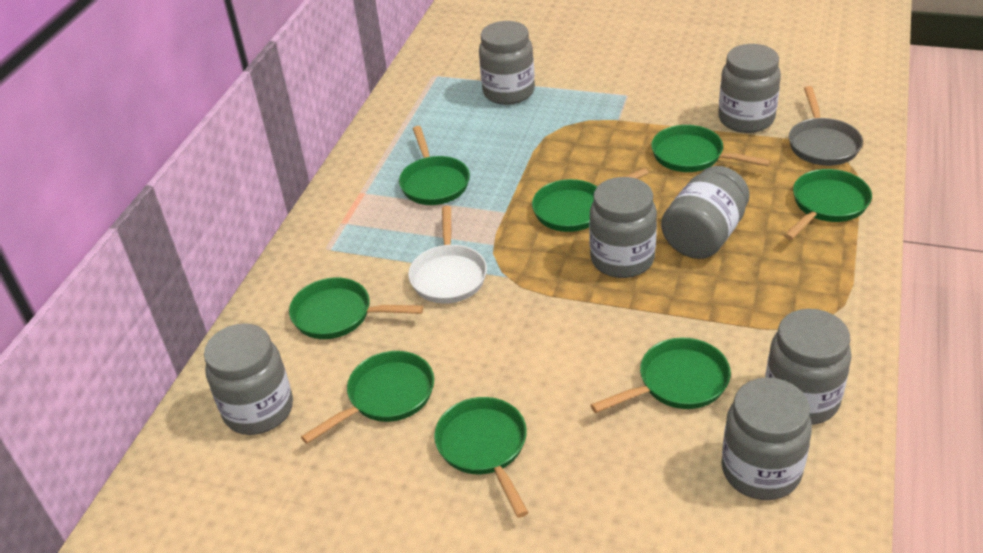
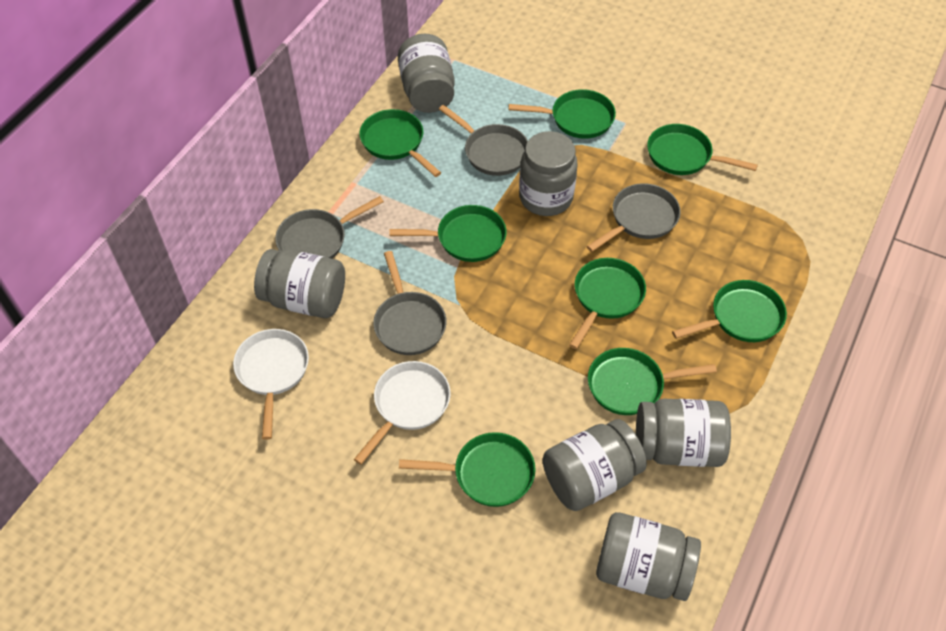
grey jar: [204,323,293,435] [479,21,535,105] [589,177,657,278] [661,166,750,259] [718,44,781,133] [721,377,812,500] [765,309,851,425] = 7 -> [254,249,345,318] [398,34,455,113] [519,131,578,216] [543,419,647,511] [596,512,701,601] [636,399,731,467] = 6
grey pan: [789,86,863,166] = 1 -> [275,196,384,259] [373,251,447,355] [439,105,528,176] [586,183,681,252] = 4
white pan: [408,206,487,304] = 1 -> [233,329,309,440] [353,361,451,465] = 2

